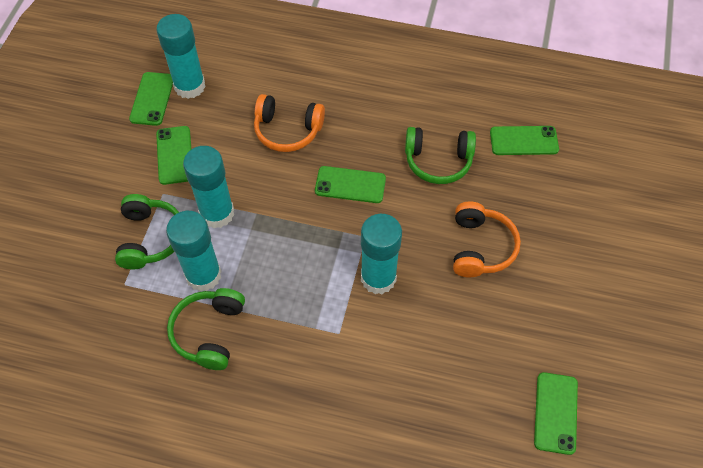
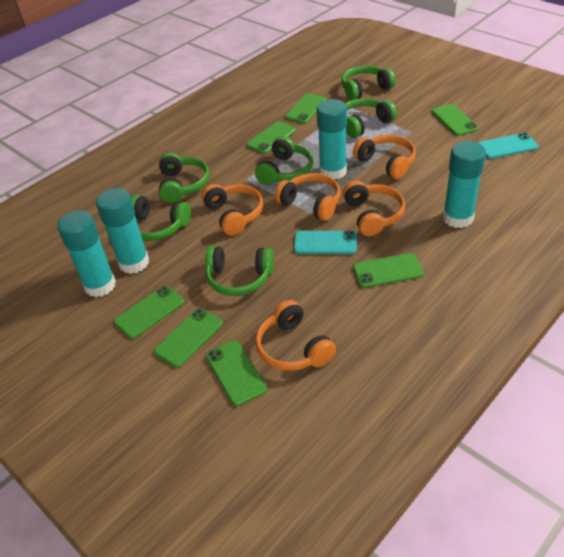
green headphones: [115,194,179,269] [167,288,245,370] [405,127,476,184] = 3 -> [131,195,191,241] [159,153,209,203] [205,246,274,296] [255,136,313,185] [341,66,396,100] [345,98,397,138] = 6
green phone: [129,72,173,126] [156,126,191,185] [315,166,386,203] [490,126,559,155] [534,372,578,455] = 5 -> [114,286,184,339] [154,308,223,368] [206,340,267,406] [246,121,296,154] [285,93,326,123] [353,253,424,288] [432,104,479,136] = 7
orange headphones: [254,94,325,152] [453,201,521,277] = 2 -> [202,184,263,235] [255,300,336,371] [274,173,341,221] [343,181,405,236] [353,135,416,179] = 5
turquoise phone: none = 0 -> [294,231,357,254] [478,133,538,159] = 2

